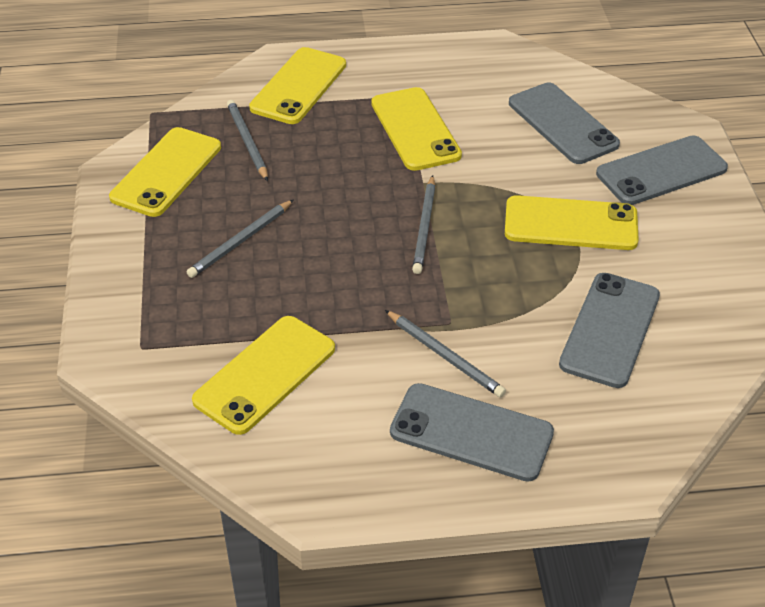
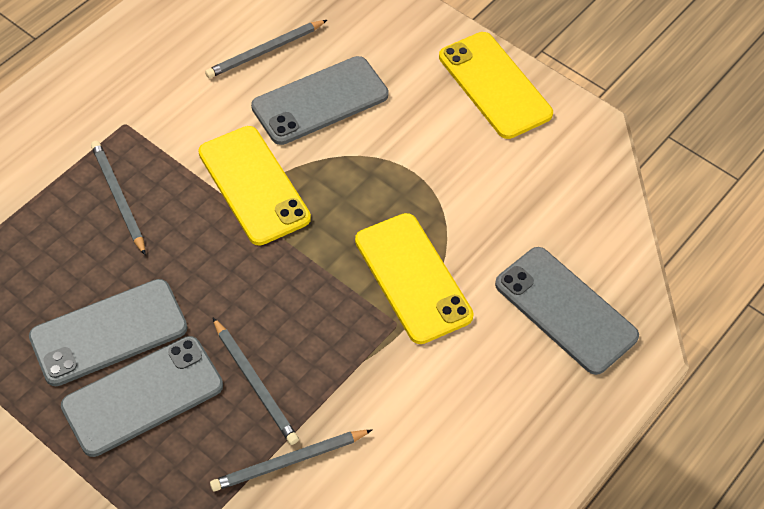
yellow phone: [109,127,221,217] [192,316,335,435] [249,47,346,124] [371,87,462,171] [505,195,639,250] = 5 -> [198,126,311,246] [355,213,474,344] [439,32,553,139] = 3

